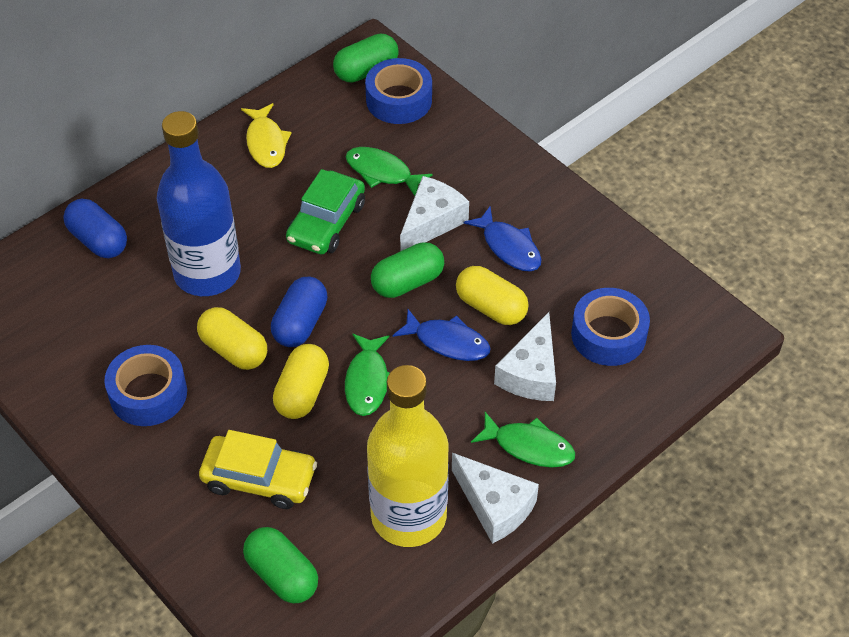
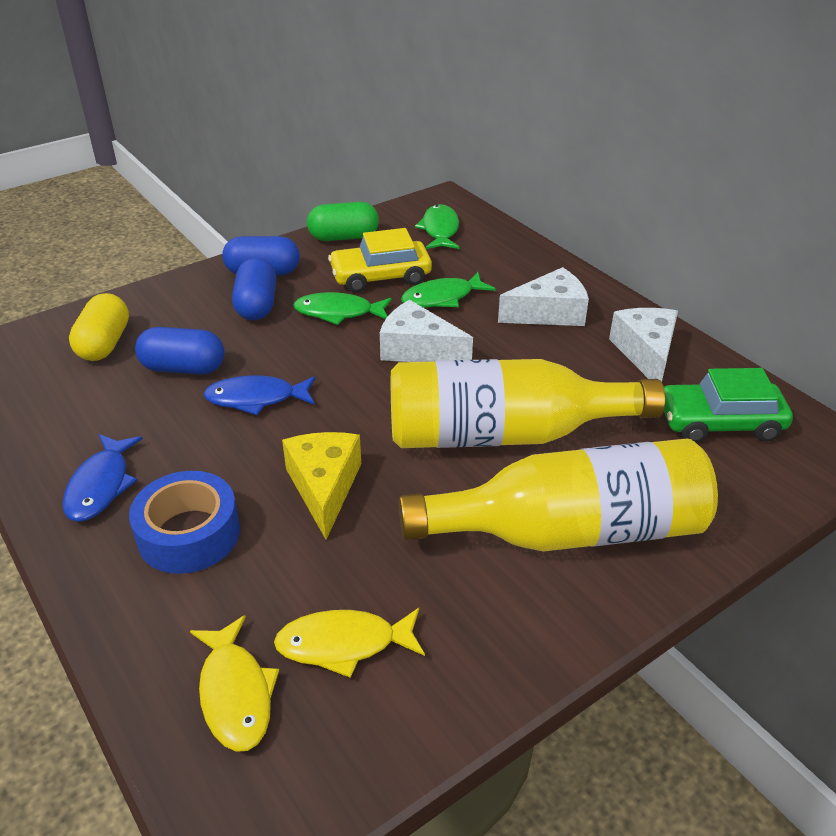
blue bottle: [157,111,241,296] = 1 -> none = 0
blue capsule: [63,199,127,258] [271,277,327,347] = 2 -> [135,327,225,375] [222,236,300,275] [232,258,277,320] = 3
blue tape: [105,345,187,426] [365,58,432,124] [571,288,650,366] = 3 -> [129,471,240,574] = 1
green capsule: [243,527,318,604] [333,33,399,83] [371,242,444,298] = 3 -> [307,202,379,241] = 1
yellow bottle: [367,365,449,547] = 1 -> [391,359,665,448] [399,439,718,552] = 2
yellow capsule: [197,307,267,370] [273,344,329,419] [456,266,529,325] = 3 -> [69,293,129,361] = 1
yellow cheese: none = 0 -> [282,432,361,540] = 1
yellow fish: [241,103,291,168] = 1 -> [190,615,279,752] [274,608,425,678] = 2

